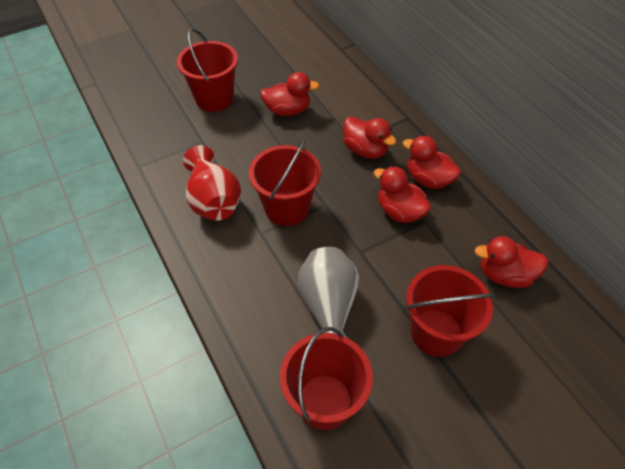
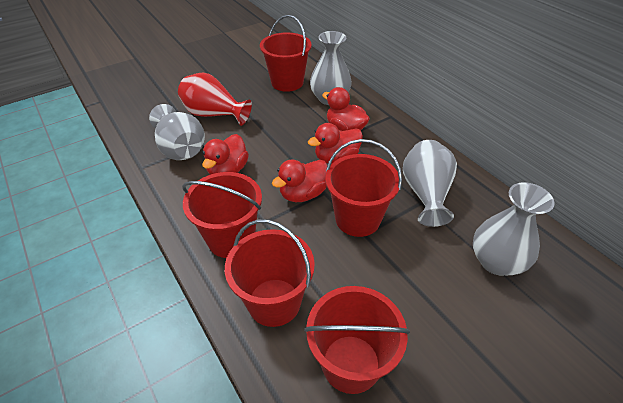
grey vase: [298,247,359,338] = 1 -> [149,104,205,160] [310,31,352,105] [403,140,457,227] [473,182,555,275] = 4
red bucket: [177,28,238,112] [249,139,321,226] [280,327,373,430] [406,265,495,357] = 4 -> [182,172,262,258] [225,219,315,327] [260,15,312,92] [304,286,410,394] [325,139,402,237] = 5
red duck: [260,72,319,116] [343,116,396,159] [374,166,431,223] [403,136,461,189] [474,236,549,288] = 5 -> [202,134,249,175] [272,159,327,202] [308,123,363,164] [322,87,370,131] = 4

